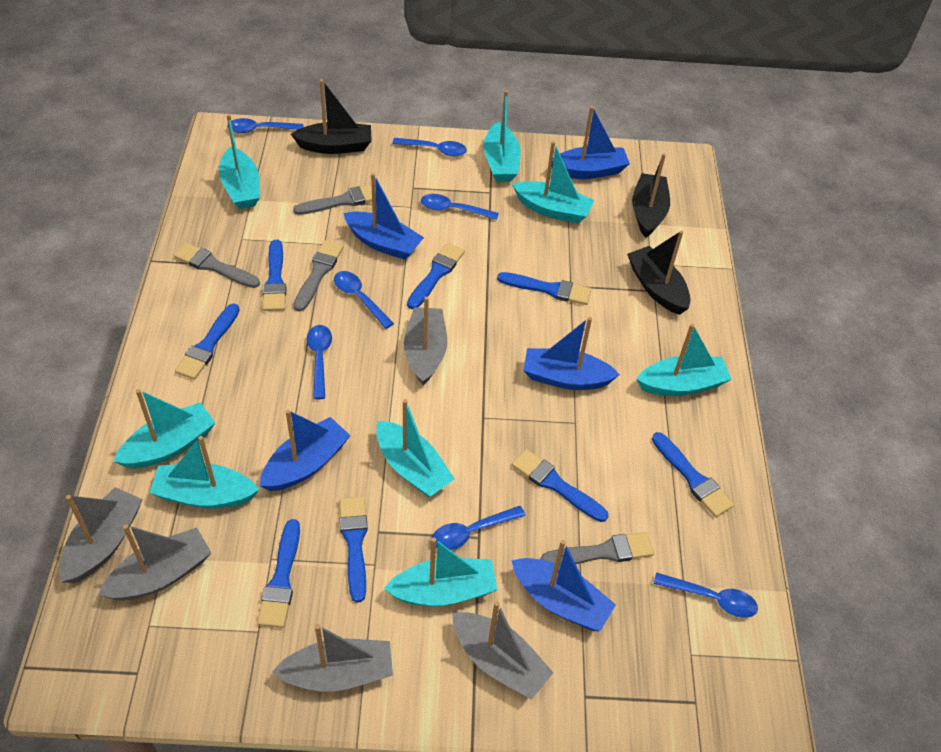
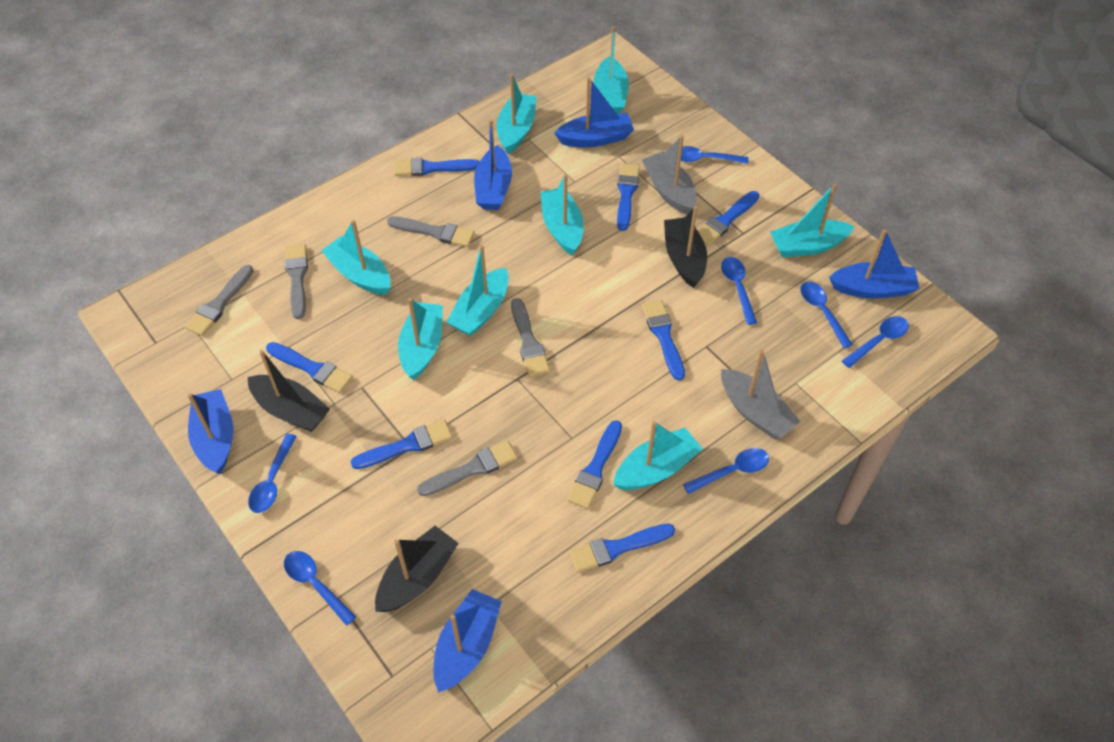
grey boat: [59,487,143,583] [98,524,212,600] [272,624,393,691] [404,297,447,385] [452,601,554,700] = 5 -> [642,135,697,214] [721,349,800,439] = 2
grey brush: [174,243,260,288] [293,184,376,215] [293,240,343,312] [540,532,654,565] = 4 -> [185,265,253,336] [285,244,308,319] [387,216,475,247] [417,440,518,496] [511,298,550,377] = 5

